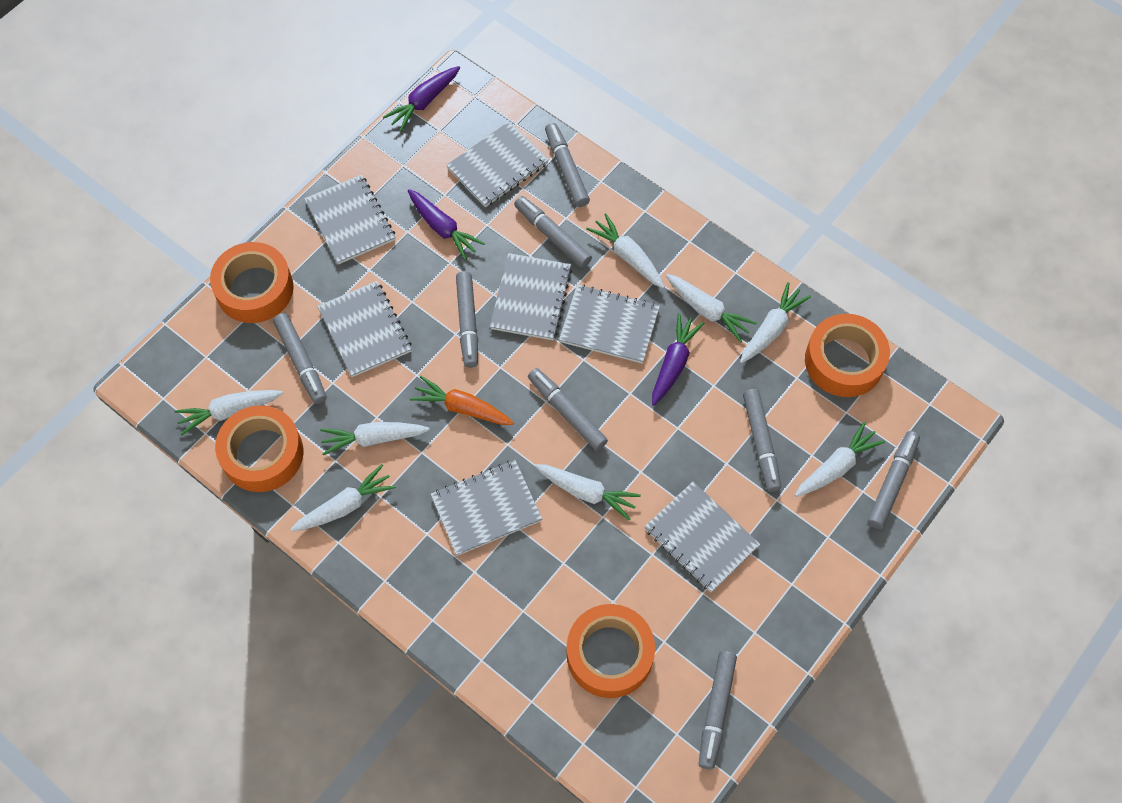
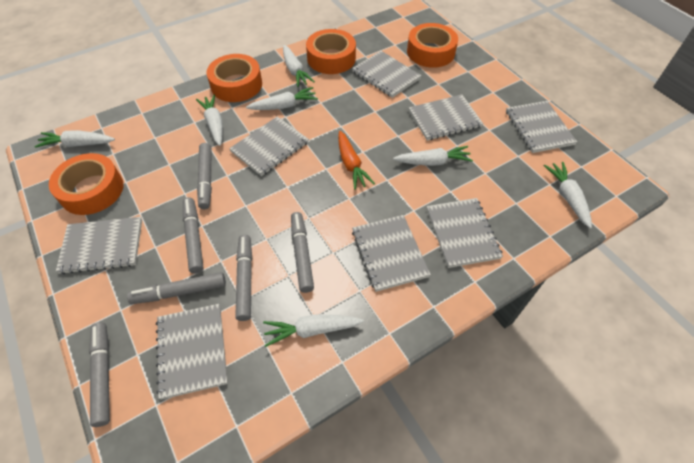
grey marker: [273,313,327,404] [456,271,478,368] [514,196,592,268] [528,368,608,451] [545,123,590,207] [699,651,737,770] [743,389,781,492] [867,431,920,529] = 8 -> [89,322,110,427] [127,272,226,304] [183,197,204,274] [197,143,212,209] [235,235,252,321] [291,212,314,293] = 6
grey notebook: [304,174,396,265] [317,281,412,377] [431,460,542,556] [446,121,549,207] [490,253,572,340] [559,284,660,364] [644,482,760,592] = 7 -> [56,217,142,274] [156,304,228,400] [229,117,309,176] [352,51,422,98] [352,215,431,292] [409,95,483,141] [427,198,503,268] [506,101,577,153] = 8
purple carrot: [383,66,460,132] [408,189,485,260] [652,313,704,406] = 3 -> none = 0
white carrot: [174,390,283,436] [290,464,396,532] [320,422,430,455] [535,464,641,521] [586,213,665,289] [666,274,757,343] [740,282,811,363] [795,422,885,497] = 8 -> [34,130,115,148] [196,94,223,146] [246,87,318,110] [263,315,364,347] [283,45,315,87] [393,146,473,166] [544,162,592,228] = 7

